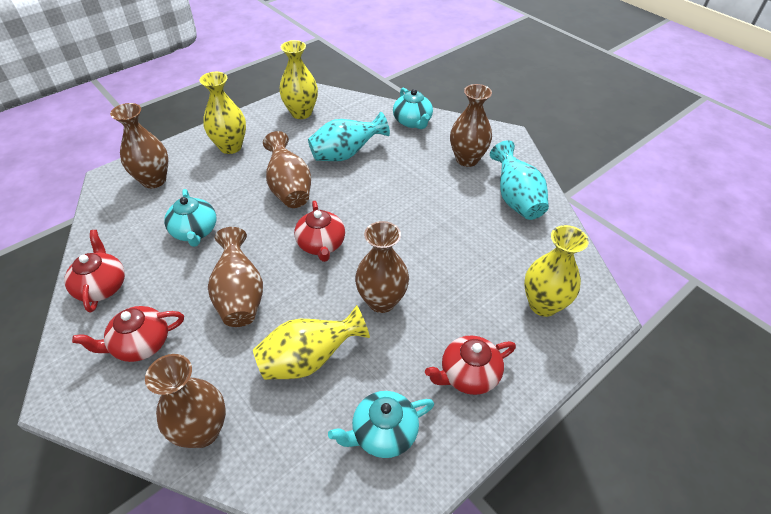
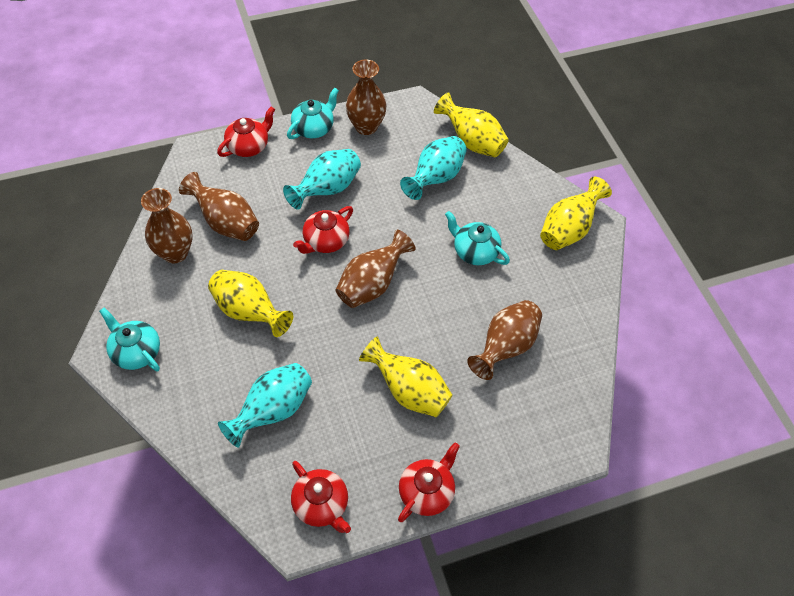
brown vase: [110,103,169,188] [145,354,226,448] [208,227,263,327] [263,131,311,208] [355,221,409,313] [450,84,492,167] = 6 -> [141,188,193,263] [179,172,259,241] [335,230,416,308] [346,60,387,135] [467,300,542,380] = 5
turquoise vase: [308,112,390,161] [490,140,549,220] = 2 -> [218,363,312,448] [283,149,361,210] [400,136,467,200] = 3

